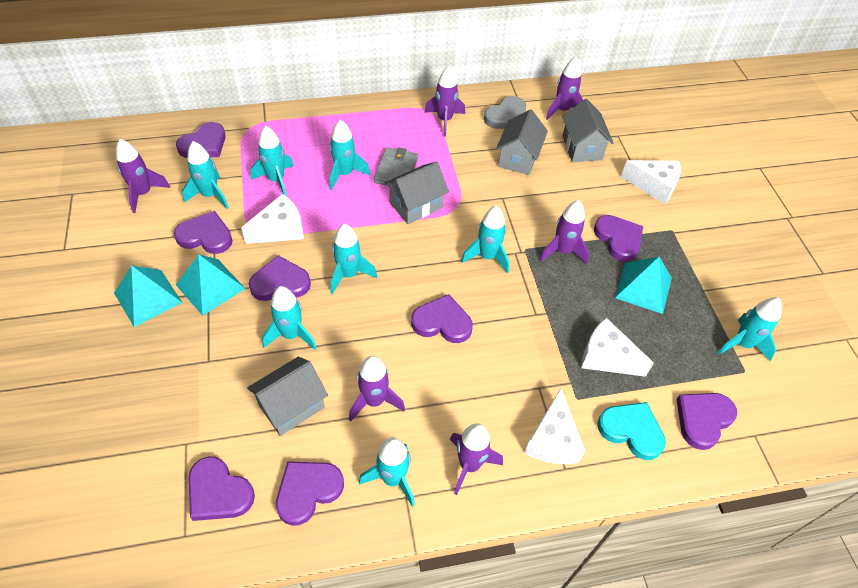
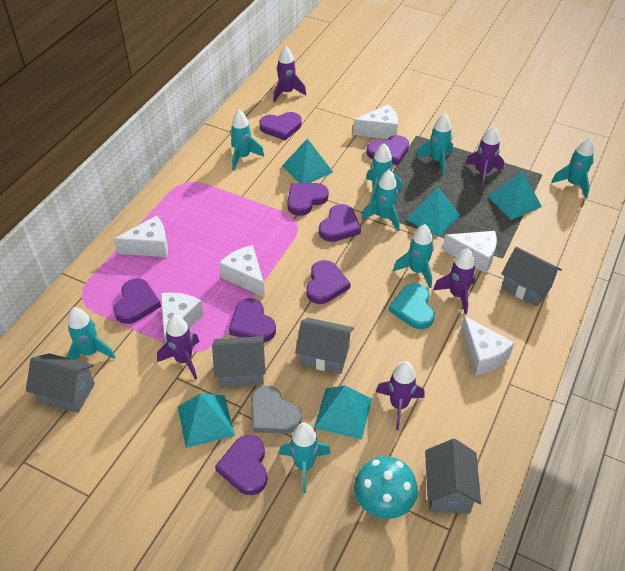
grey house: [247,357,328,436] [385,162,449,224] [496,109,548,175] [562,99,613,162] = 4 -> [26,353,95,413] [212,336,265,388] [295,318,354,374] [425,439,481,514] [501,247,562,307] = 5
grey wallet: [374,147,418,186] = 1 -> none = 0
purple rocket: [116,139,170,213] [349,356,405,422] [424,66,465,137] [450,423,503,495] [539,200,589,264] [546,57,583,120] = 6 -> [157,315,200,380] [273,46,306,102] [376,361,425,430] [433,248,476,315] [465,126,504,188] = 5
turquoise mushroom: none = 0 -> [354,456,418,519] = 1
turquoise pyramid: [114,266,182,327] [176,254,246,316] [615,257,672,314] = 3 -> [178,393,235,448] [282,138,333,183] [314,386,372,440] [406,187,460,237] [487,171,542,220] = 5
white cheese: [241,194,304,244] [525,388,585,464] [581,318,654,377] [621,160,681,205] = 4 -> [114,215,168,257] [161,292,204,343] [219,245,265,297] [353,104,398,139] [442,231,497,274] [461,316,514,375] = 6

